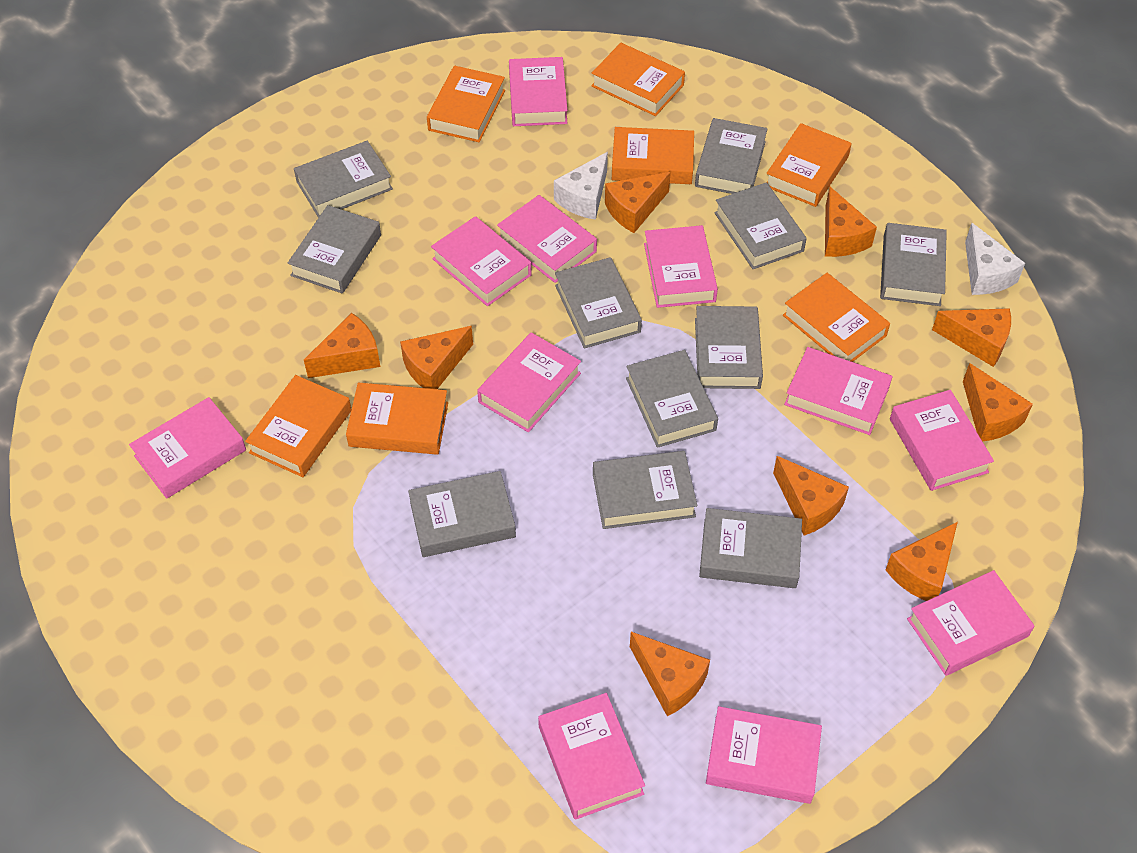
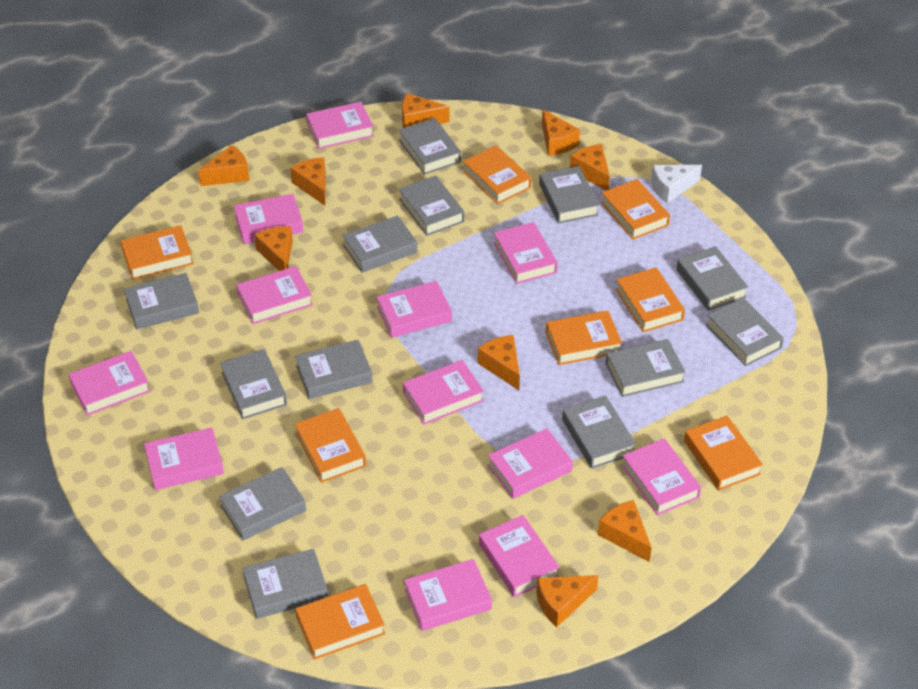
grey book: [288,205,381,294] [294,141,393,218] [408,471,516,557] [555,257,642,349] [593,451,697,529] [626,350,718,448] [695,118,768,194] [695,306,763,389] [699,508,802,588] [714,182,807,269] [880,223,947,306] = 11 -> [124,273,199,329] [219,467,306,541] [220,349,287,419] [243,549,328,619] [295,340,373,399] [342,215,417,273] [398,118,461,175] [399,175,464,236] [539,166,599,224] [562,395,636,469] [606,339,686,397] [676,246,748,311] [706,298,784,366] = 13
orange book: [245,375,352,477] [346,383,448,455] [427,66,505,142] [591,43,685,116] [612,127,694,184] [766,123,851,207] [783,273,890,362] = 7 -> [121,225,194,280] [295,408,366,483] [296,584,385,660] [463,145,532,204] [546,310,622,365] [601,179,670,240] [615,268,685,332] [684,416,763,491] = 8
pink book: [129,397,246,499] [431,216,532,306] [477,333,581,432] [497,195,597,283] [509,57,568,126] [538,693,645,820] [644,225,718,308] [706,706,822,804] [784,347,893,435] [890,390,994,491] [907,570,1034,676] = 11 -> [69,351,150,416] [144,427,224,490] [234,194,304,244] [237,266,313,324] [306,102,374,149] [376,281,452,338] [403,360,484,425] [404,559,492,631] [479,515,560,597] [488,428,573,499] [493,222,558,284] [622,438,701,515] = 12
white cheese: [554,152,608,220] [965,223,1025,295] = 2 -> [651,165,702,203] = 1

